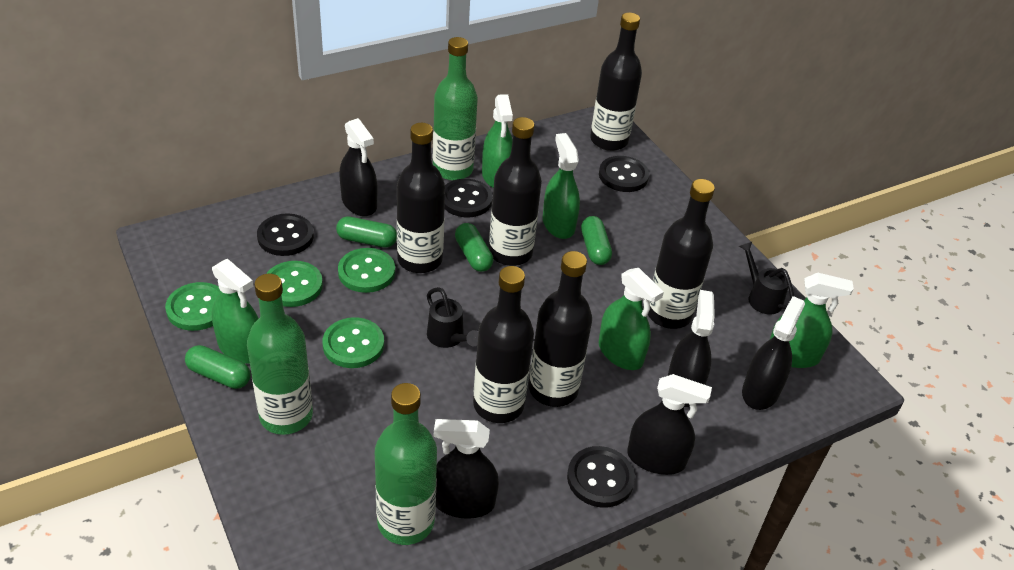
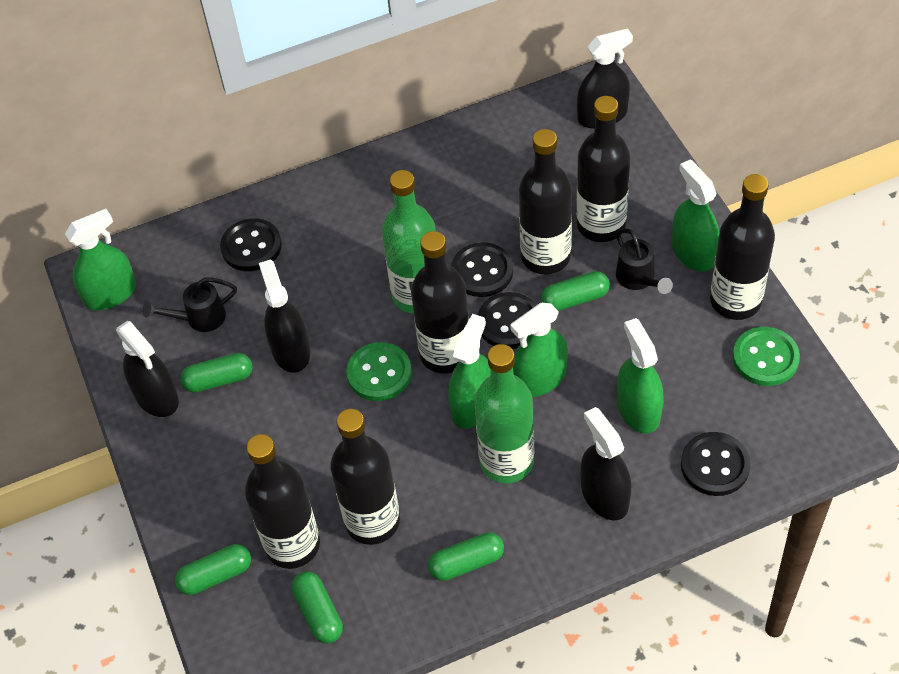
black spray bottle: [339,118,377,216] [434,419,499,519] [627,374,712,475] [668,290,715,407] [742,296,805,410] = 5 -> [116,321,179,417] [259,259,310,373] [577,28,633,129] [581,407,631,520] = 4
green bottle: [247,274,313,435] [375,383,437,545] [433,37,478,180] = 3 -> [382,170,436,314] [474,344,534,483] = 2
green button: [165,282,221,331] [266,261,323,307] [323,317,384,368] [338,248,395,293] = 4 -> [346,342,412,401] [732,327,800,386] = 2
green capsule: [185,345,251,389] [336,216,397,248] [455,223,493,272] [581,216,612,265] = 4 -> [175,544,251,595] [180,353,253,393] [292,571,343,644] [428,532,504,581] [541,271,610,311] = 5

